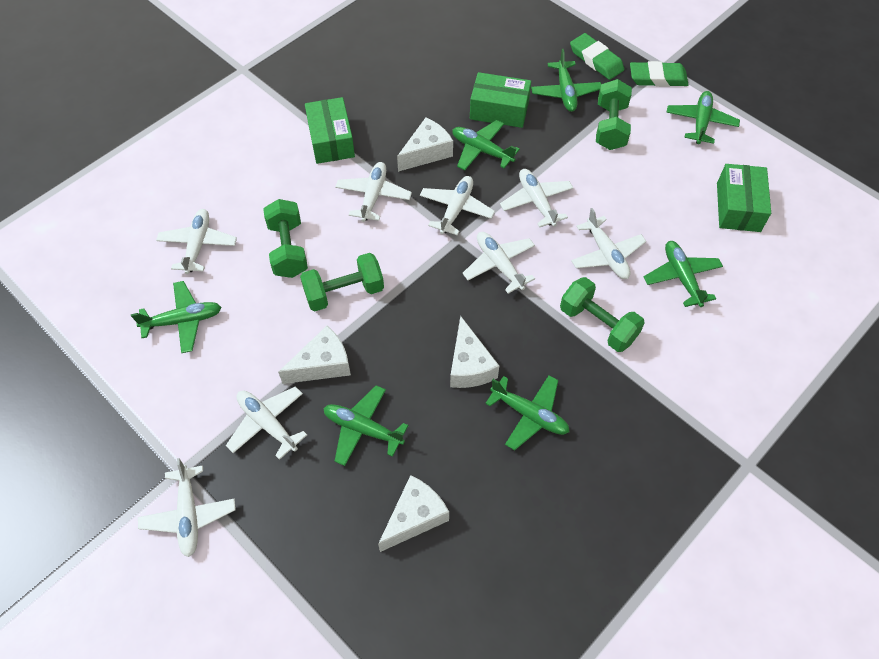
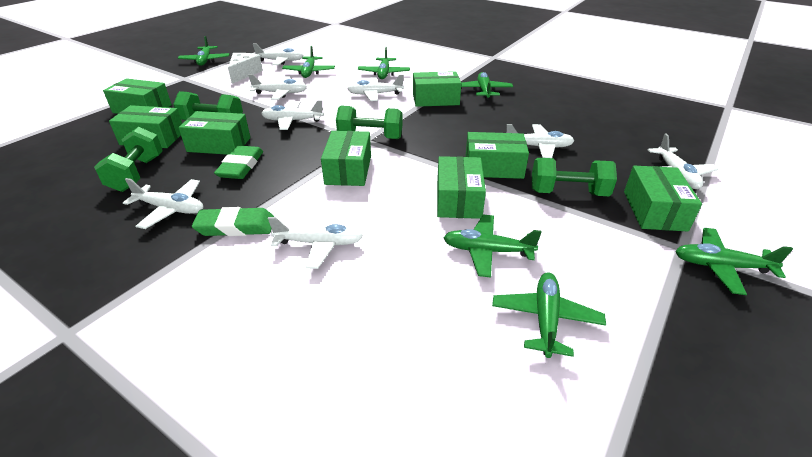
green box: [305,97,355,164] [470,72,531,128] [717,164,771,232] = 3 -> [103,78,172,114] [109,105,182,148] [179,111,251,155] [321,131,371,186] [413,71,461,107] [437,156,486,219] [465,132,529,179] [624,166,702,232] = 8
white cheese: [278,326,351,384] [378,475,449,552] [397,118,453,172] [450,316,499,388] = 4 -> [228,53,263,84] = 1

